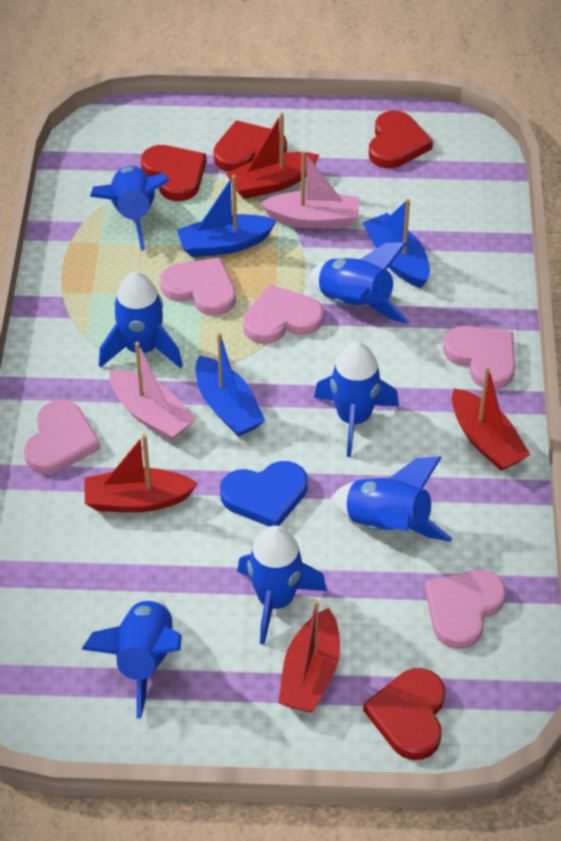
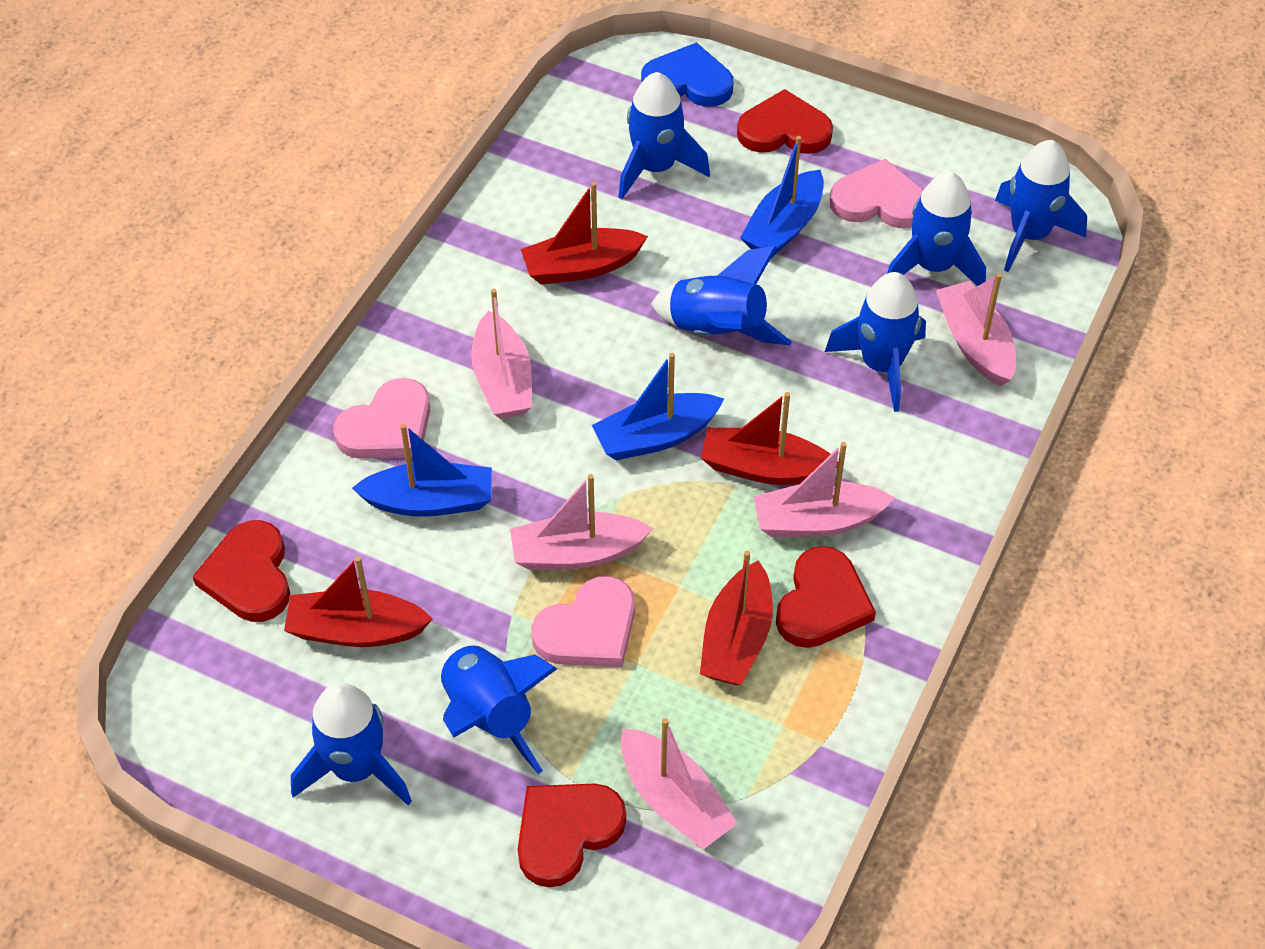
pink boat: [110,342,196,441] [260,151,359,228] = 2 -> [471,289,532,419] [510,474,653,570] [621,718,738,850] [753,442,895,537] [936,273,1016,387] = 5
pink heart: [24,400,101,474] [160,257,236,316] [243,284,324,344] [425,570,506,649] [443,326,515,389] = 5 -> [333,378,431,459] [531,576,635,667] [830,159,923,228] = 3

